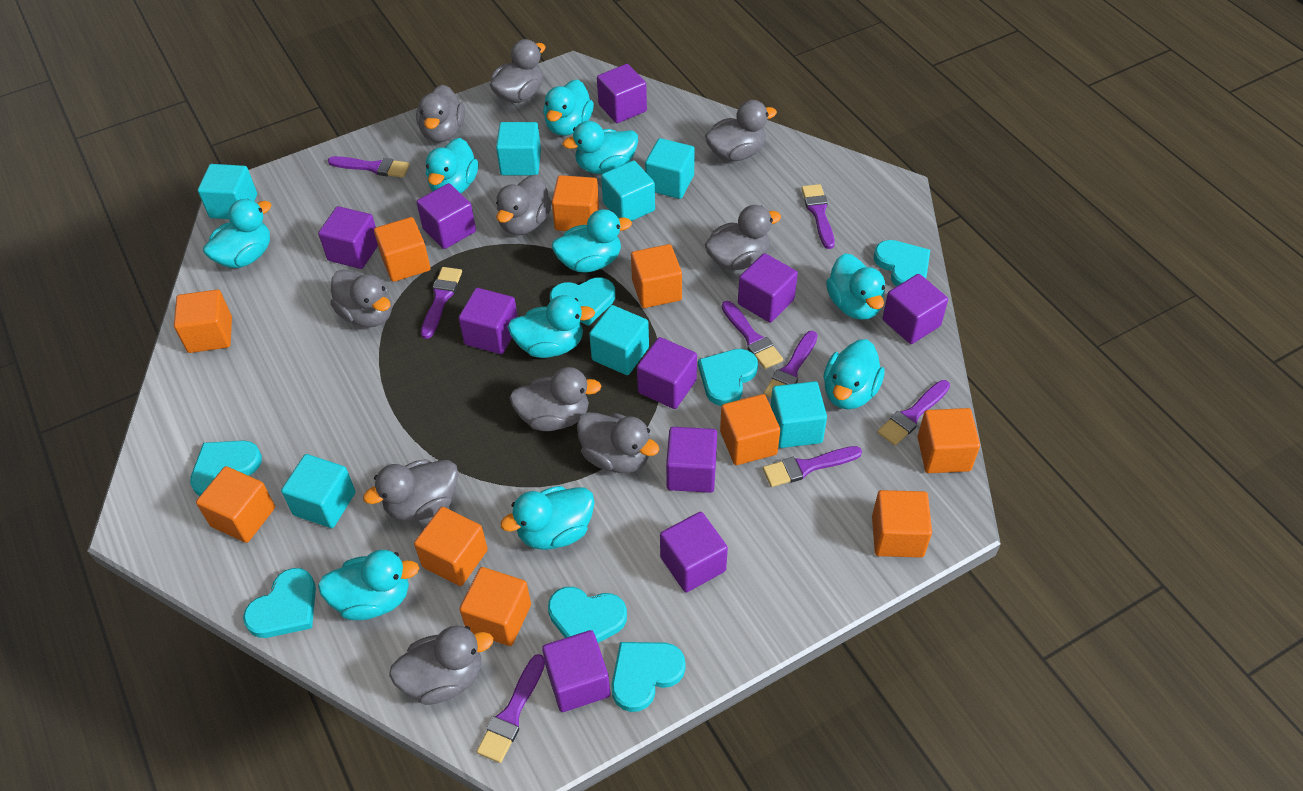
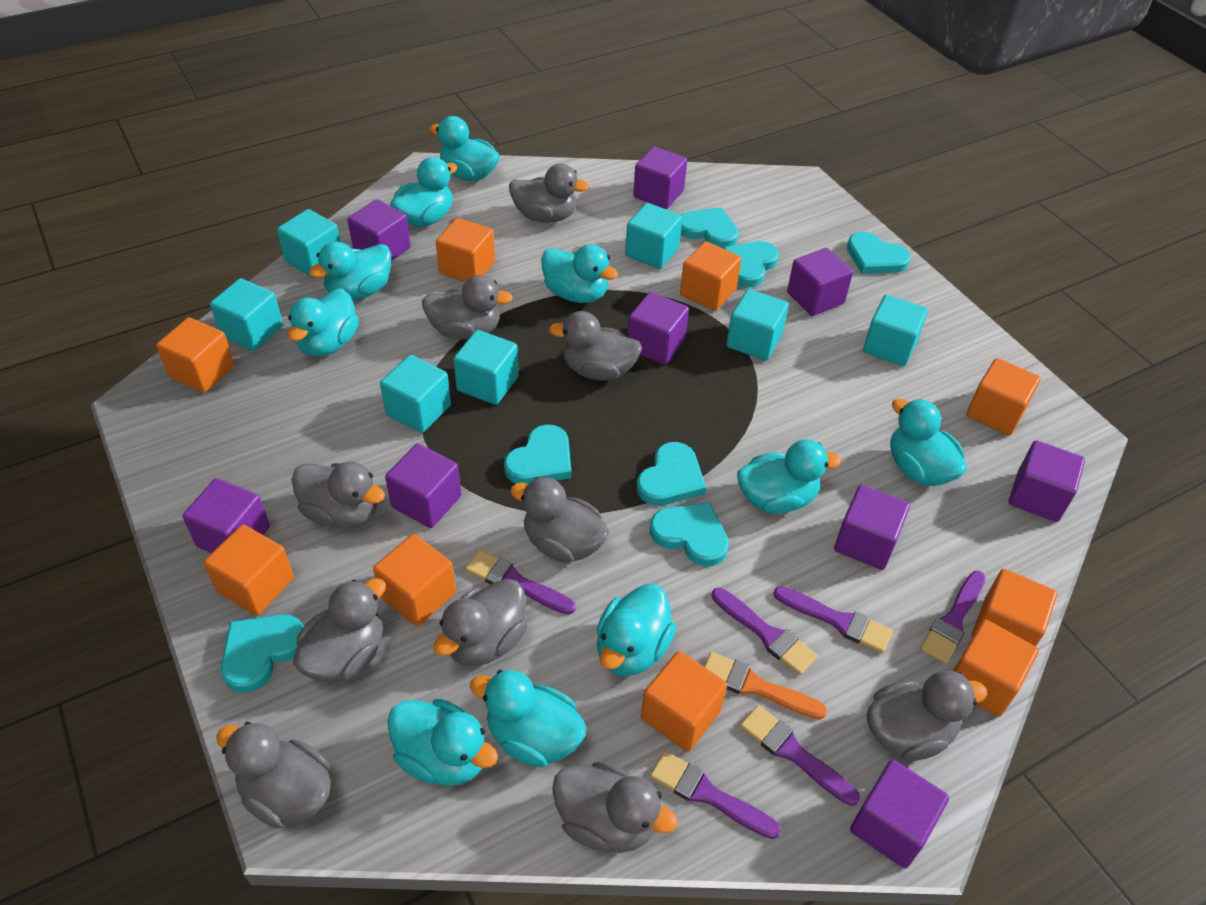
orange brush: none = 0 -> [704,652,827,719] = 1
orange cube: [174,290,232,353] [196,466,275,543] [374,217,430,282] [414,507,488,586] [459,567,531,646] [552,175,599,231] [631,244,682,308] [720,394,780,465] [872,490,932,558] [918,408,980,473] = 10 -> [156,317,235,393] [204,525,294,616] [373,534,456,626] [436,218,495,282] [641,651,727,752] [680,241,741,311] [953,619,1039,717] [966,358,1041,435] [972,569,1057,646] = 9
purple brush: [328,156,410,178] [421,267,462,339] [477,654,545,763] [722,301,783,369] [763,446,862,487] [764,331,818,398] [801,184,835,249] [877,380,950,446] = 8 -> [465,549,576,615] [650,751,781,839] [712,588,818,675] [740,705,860,806] [773,586,893,653] [920,571,986,664] = 6
purple cube: [318,206,378,269] [416,183,476,249] [458,288,518,354] [542,630,610,712] [597,64,647,123] [637,337,697,409] [660,512,728,592] [666,427,717,493] [738,253,798,323] [883,274,948,344] = 10 -> [183,478,270,553] [348,199,411,261] [385,443,461,528] [627,292,689,365] [633,147,687,209] [787,248,853,316] [834,485,910,570] [850,760,949,868] [1009,440,1085,522] = 9

